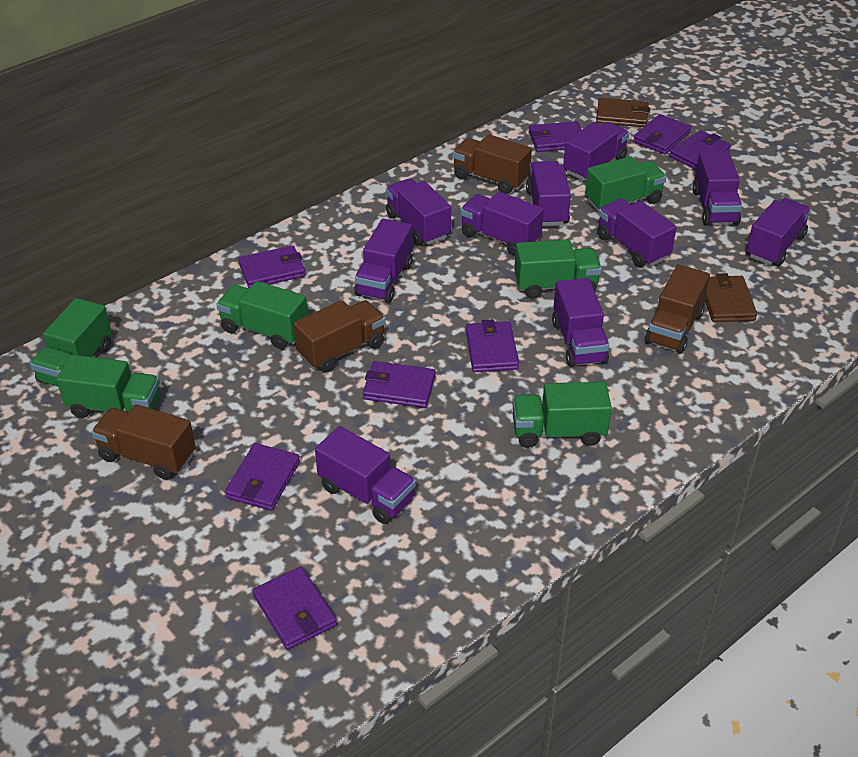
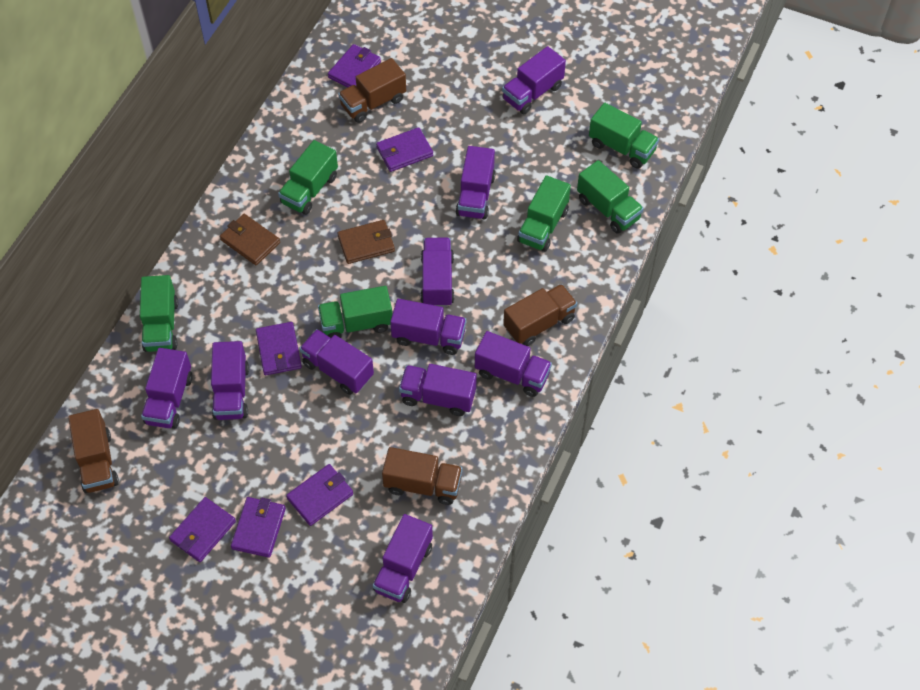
purple wallet: [225,443,300,510] [238,245,306,288] [253,567,337,650] [363,361,436,408] [466,319,519,372] [529,121,582,152] [633,114,691,154] [669,130,731,170] = 8 -> [169,497,236,562] [231,497,286,558] [256,322,302,375] [286,464,353,526] [328,44,381,88] [376,127,433,172] = 6

